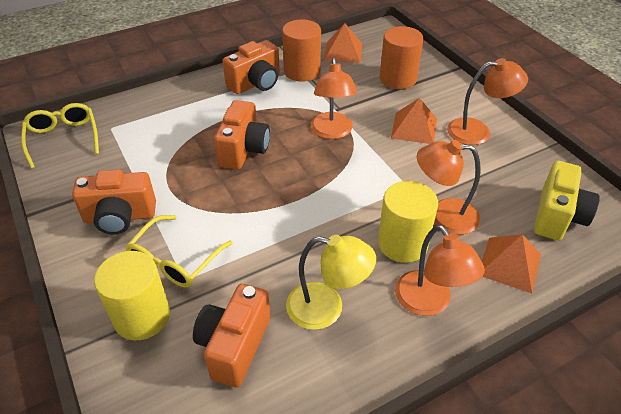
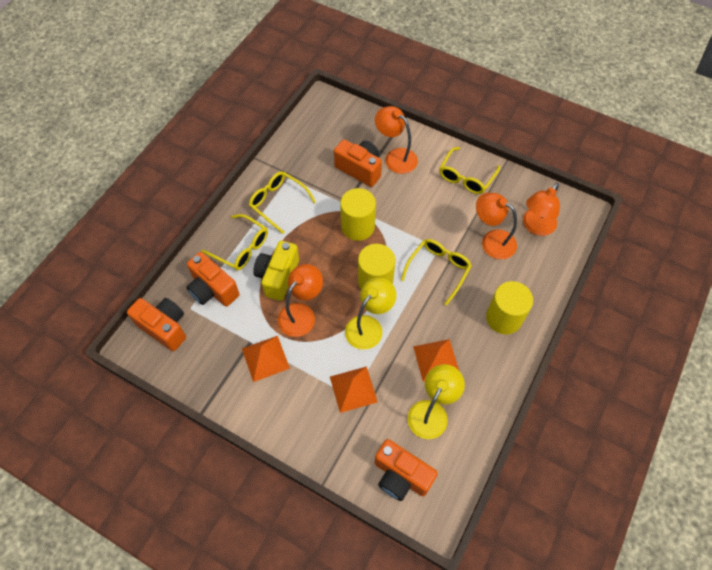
orange cylinder: [282,19,321,82] [380,26,423,89] = 2 -> none = 0
yellow cylinder: [94,251,170,340] [378,181,438,263] = 2 -> [340,188,376,241] [358,244,396,289] [486,281,533,334] = 3
yellow glasses: [21,103,99,169] [126,215,233,288] = 2 -> [202,214,268,270] [249,171,316,234] [401,239,472,305] [439,147,500,194] = 4
yellow lamp: [286,235,376,330] = 1 -> [345,277,396,350] [407,364,465,439] = 2

